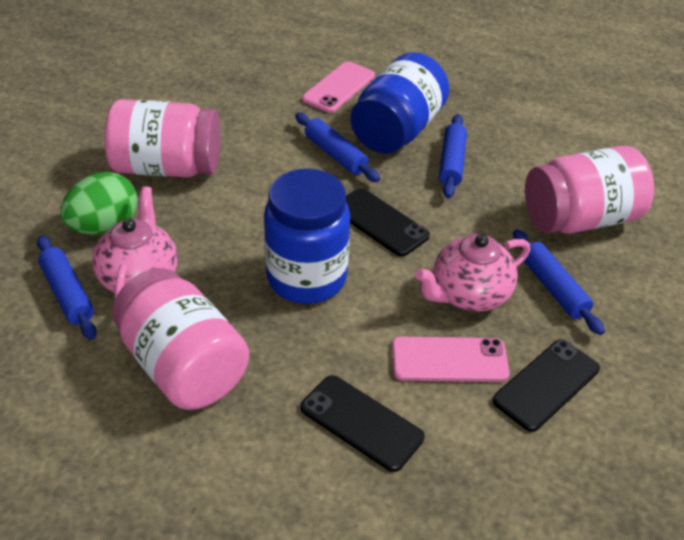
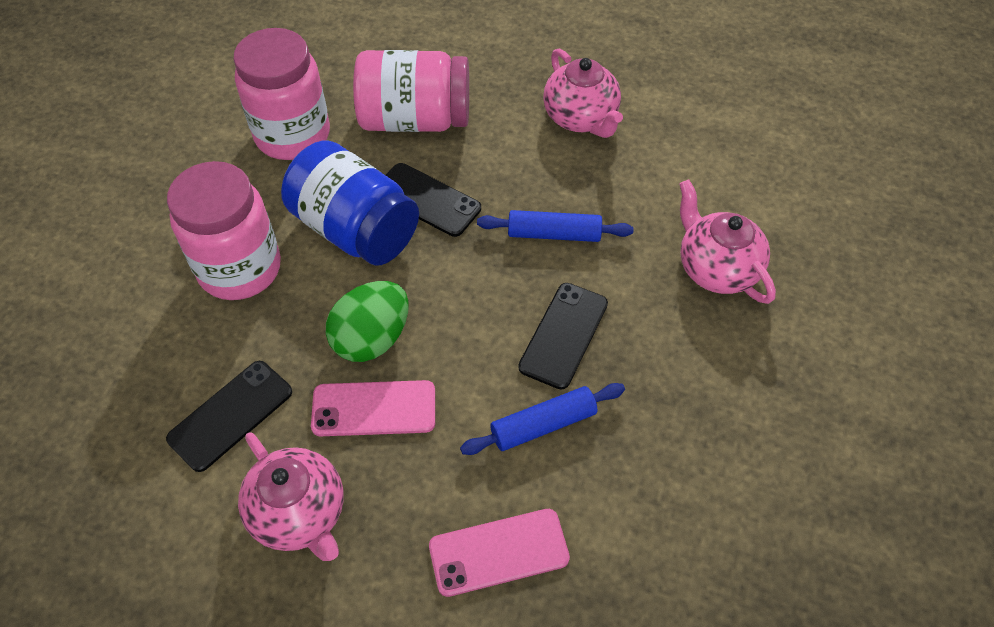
blue jar: [264,169,350,304] [351,52,449,154] = 2 -> [281,140,419,266] = 1
blue rolling pin: [37,236,97,340] [295,113,380,182] [439,114,467,199] [513,230,605,335] = 4 -> [460,383,625,455] [477,210,634,242] = 2
pink teapot: [92,186,178,298] [415,234,530,312] = 2 -> [238,432,344,561] [543,48,623,138] [679,180,776,304] = 3

